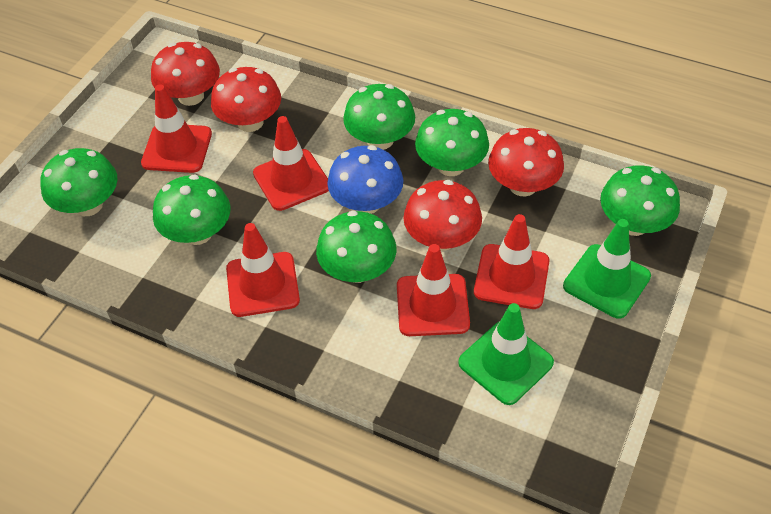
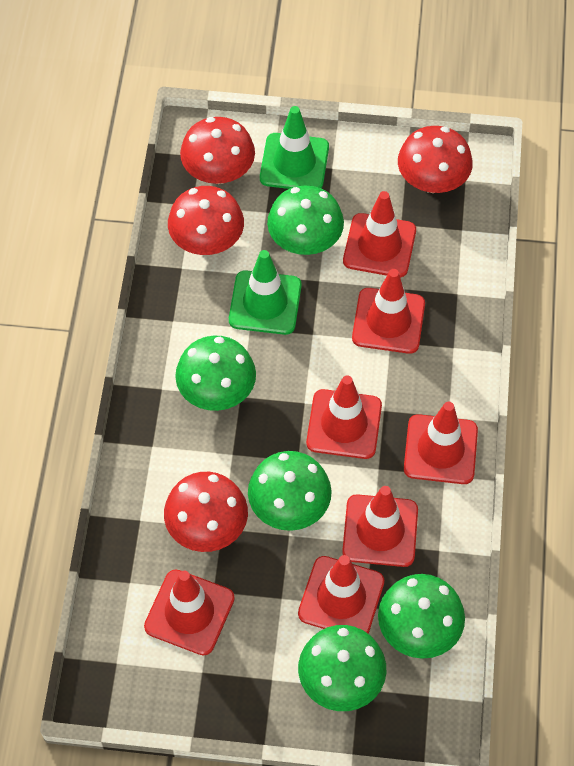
blue mushroom: [327,145,403,214] = 1 -> none = 0
green mushroom: [40,148,118,216] [153,175,230,245] [316,211,396,283] [343,84,415,150] [415,109,489,176] [600,165,680,236] = 6 -> [175,335,256,411] [248,451,332,531] [267,185,344,255] [298,625,386,711] [378,574,465,659] = 5
red traffic cone: [141,84,212,173] [226,223,300,317] [253,116,329,211] [397,244,470,336] [474,214,550,309] = 5 -> [144,569,235,655] [298,555,384,633] [306,375,382,459] [342,486,418,567] [343,191,416,278] [352,269,425,354] [404,402,478,484] = 7

